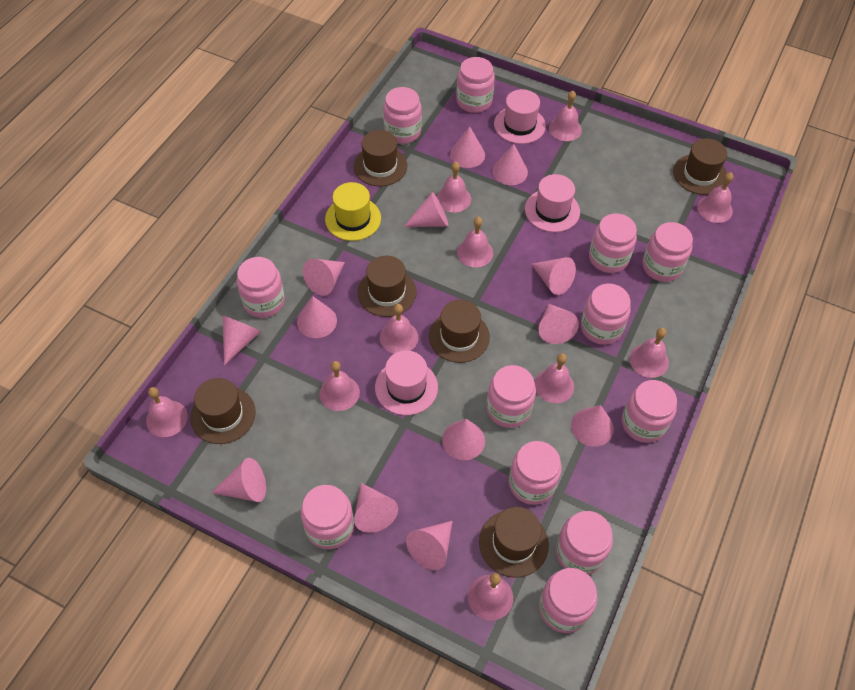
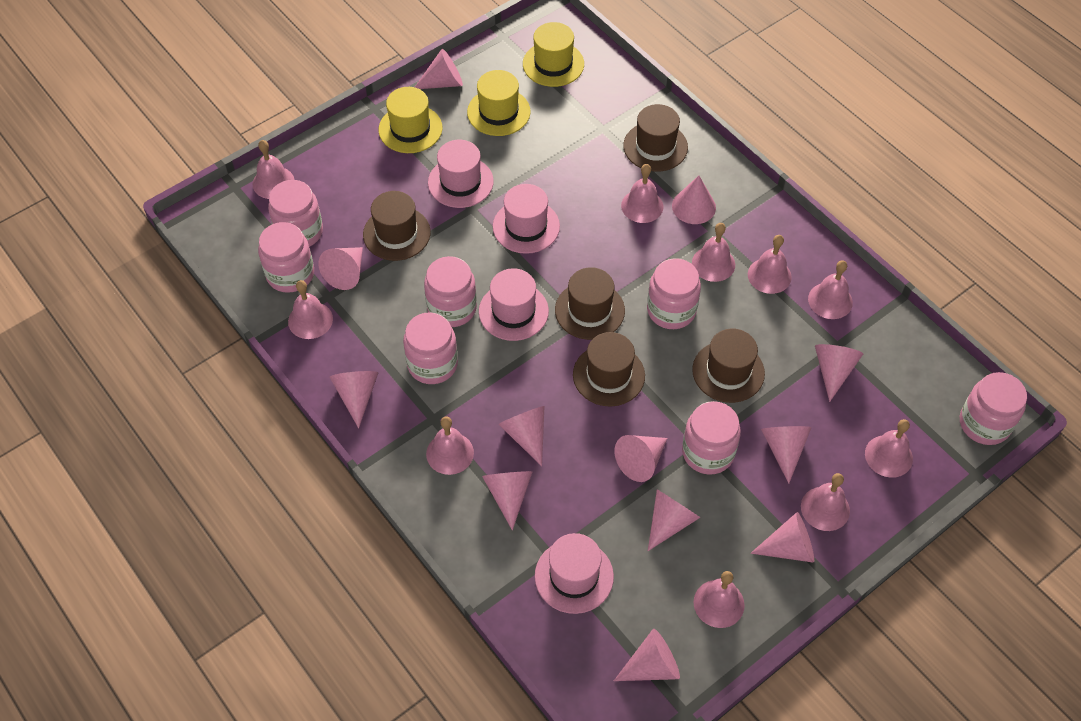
brown hat: [190,378,256,444] [353,130,407,186] [357,256,417,317] [429,300,490,363] [479,507,549,578] [673,138,727,195] = 6 -> [363,191,431,261] [555,267,625,340] [573,332,645,407] [623,104,688,172] [692,329,765,403] = 5
pink cone: [212,458,266,502] [223,316,261,366] [297,296,337,338] [303,258,345,296] [354,483,398,533] [404,192,448,227] [406,521,452,570] [442,419,485,460] [450,126,485,168] [492,144,528,185] [531,257,576,295] [538,304,579,344] [571,405,614,447] = 13 -> [318,247,363,290] [330,371,378,428] [415,49,463,89] [482,471,532,531] [498,406,545,466] [614,435,668,482] [614,629,680,681] [648,489,701,551] [672,175,716,224] [750,512,814,563] [761,426,812,483] [815,344,863,402] = 12
pink hat: [375,350,438,415] [494,89,546,144] [525,174,580,232] = 3 -> [428,140,494,208] [479,268,549,341] [493,184,560,254] [535,533,614,614] = 4
pink jar: [237,257,285,318] [301,485,354,549] [383,87,422,144] [456,57,495,113] [487,365,536,428] [509,441,562,505] [539,568,598,633] [556,511,613,575] [581,283,631,345] [589,213,637,273] [622,380,677,443] [642,222,693,282] = 12 -> [258,222,314,293] [268,180,323,247] [403,312,458,384] [424,256,477,327] [647,258,701,329] [682,401,741,475] [960,372,1027,445] = 7
yellow hat: [325,182,381,241] = 1 -> [379,87,442,153] [467,70,531,136] [523,22,584,87] = 3

